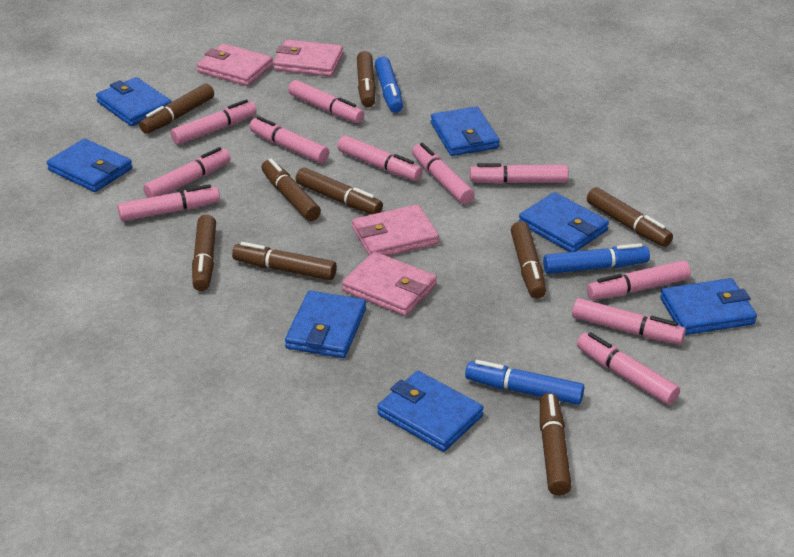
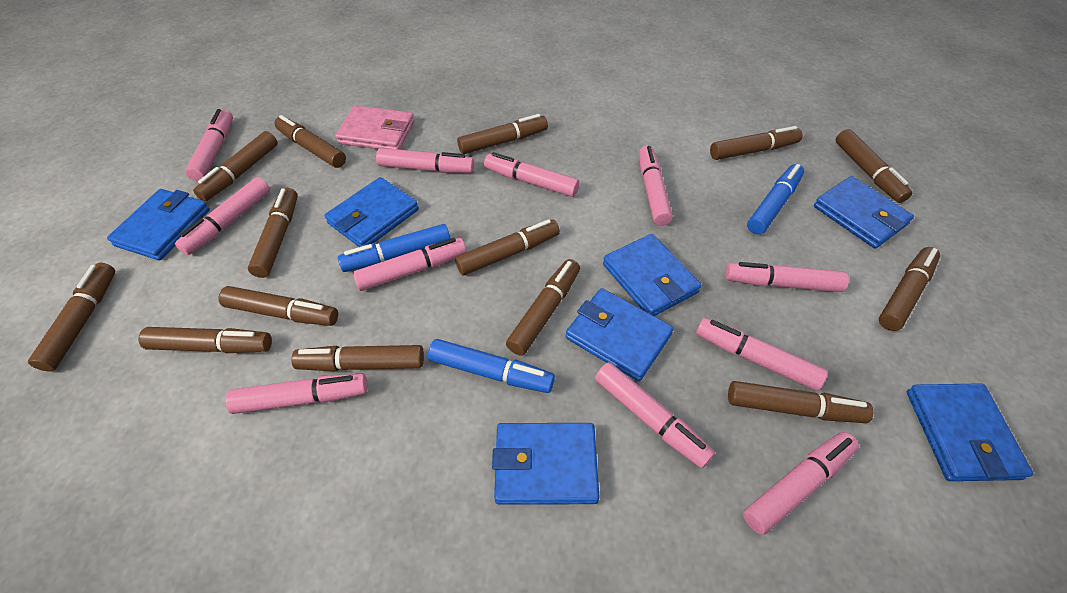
brown marker: [139,84,214,134] [192,215,216,291] [232,242,337,280] [261,159,321,221] [296,168,383,214] [357,51,376,107] [511,221,546,299] [540,393,572,496] [587,187,673,247] = 9 -> [28,263,115,372] [139,327,272,353] [193,131,278,201] [218,286,338,326] [248,188,298,278] [274,115,346,168] [291,345,424,371] [455,219,560,276] [457,114,548,154] [506,259,580,356] [710,126,802,160] [728,381,873,423] [835,129,912,203] [879,247,940,331] = 14
pink wallet: [197,44,273,86] [273,40,343,77] [342,252,437,316] [352,204,439,256] = 4 -> [335,105,414,150] = 1

